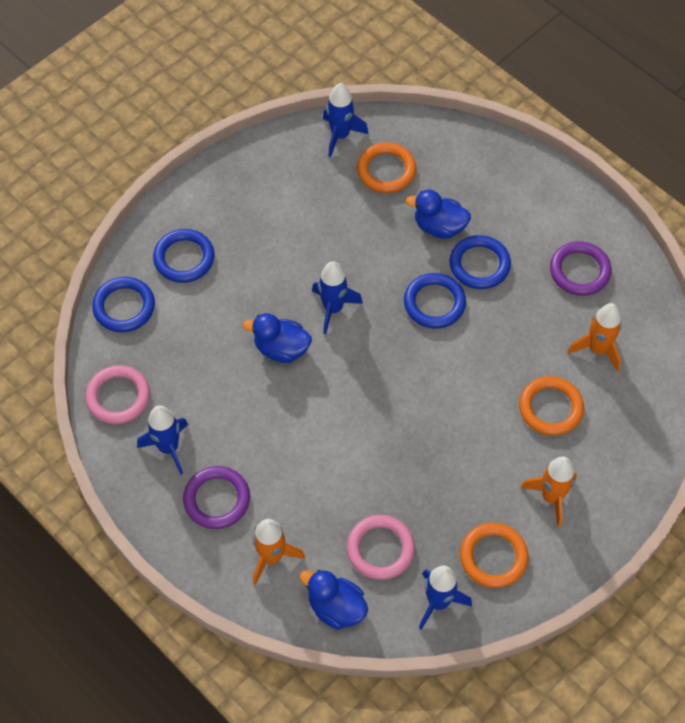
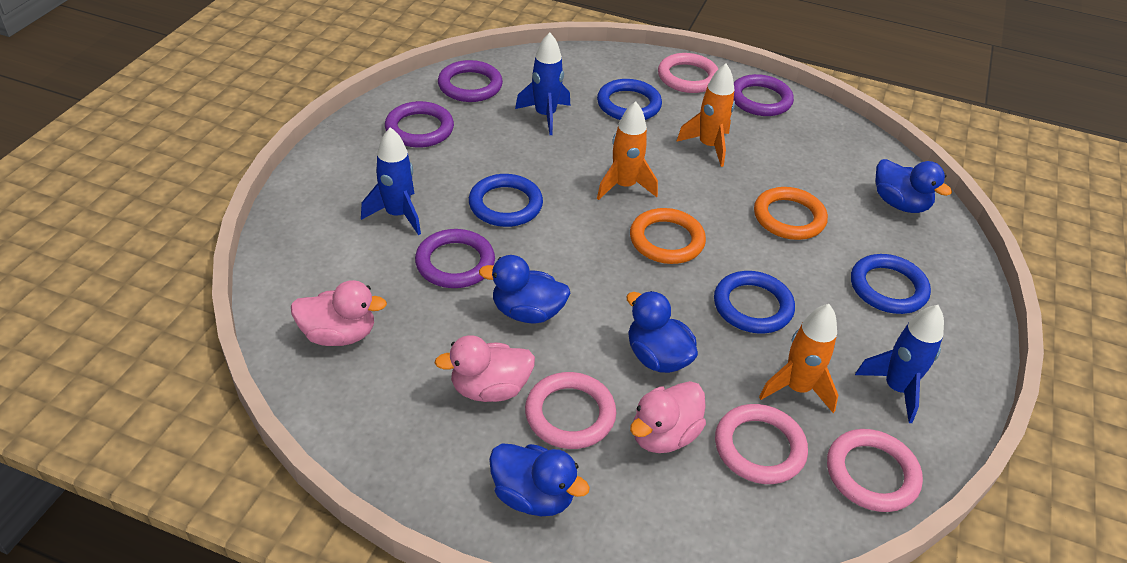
blue duck: [243,313,312,363] [300,570,368,630] [406,190,471,239] = 3 -> [479,255,570,324] [489,443,590,516] [626,291,698,373] [875,159,952,213] = 4
blue rocket: [137,405,188,474] [312,261,363,334] [323,83,369,158] [419,566,472,630] = 4 -> [361,127,421,235] [515,32,570,135] [855,305,944,423] = 3
orange ring: [357,142,416,193] [460,523,528,588] [519,376,584,436] = 3 -> [630,208,706,264] [754,187,828,240] = 2
pink duck: none = 0 -> [291,280,387,346] [435,335,535,402] [630,381,706,453] = 3
pink ring: [85,365,150,424] [347,515,415,580] = 2 -> [525,372,616,449] [658,53,718,93] [715,404,808,484] [827,429,923,512] = 4
purple ring: [183,466,250,529] [550,241,612,296] = 2 -> [385,101,454,148] [415,229,495,288] [438,60,503,102] [734,74,794,116] = 4

